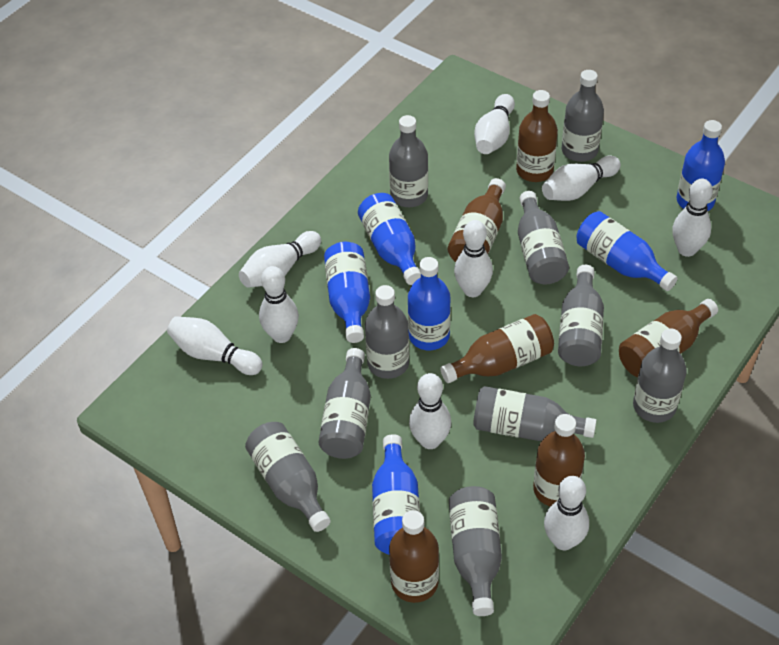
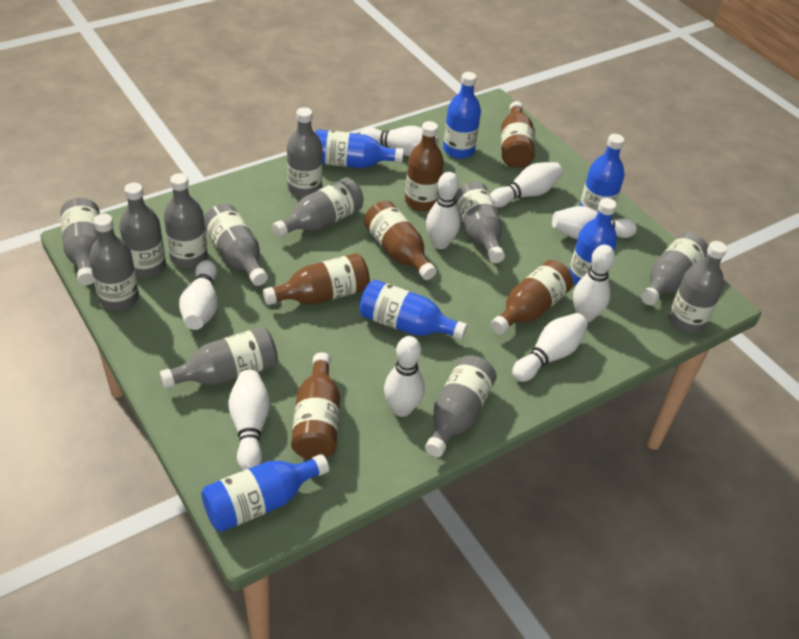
grey bottle: [245,422,331,532] [319,348,371,459] [365,285,409,379] [389,115,428,207] [449,486,502,616] [473,386,596,441] [518,191,569,284] [558,265,604,366] [562,70,604,162] [633,328,687,423] = 10 -> [61,198,100,285] [89,214,139,311] [119,182,166,278] [160,327,278,389] [164,173,208,268] [204,204,268,286] [272,177,363,238] [287,107,323,198] [425,355,497,457] [455,182,505,263] [641,232,708,305] [669,241,727,333] = 12

